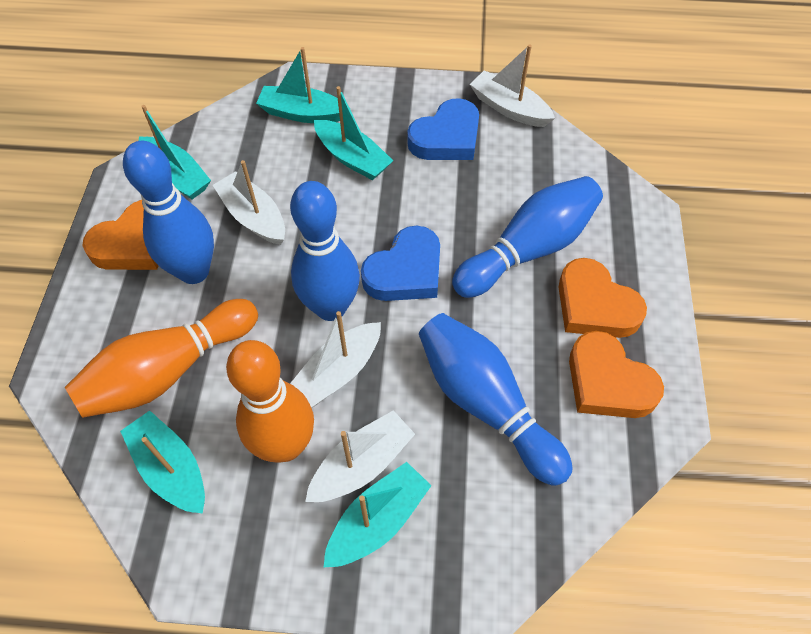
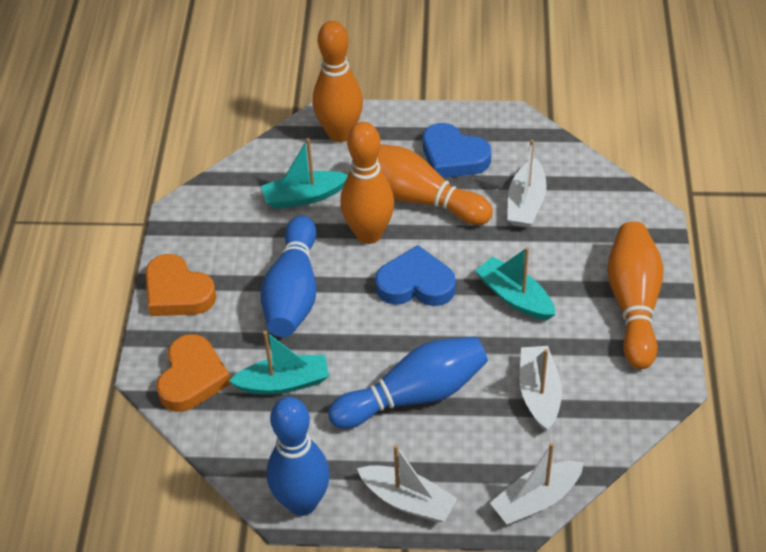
blue bowling pin: [123,141,214,284] [290,181,360,321] [419,313,573,486] [452,176,603,298] = 4 -> [261,215,316,337] [267,397,330,516] [328,337,488,429] = 3
orange bowling pin: [65,299,258,418] [226,340,314,463] = 2 -> [313,21,363,142] [340,122,394,244] [377,144,493,225] [607,222,663,369] = 4
orange heart: [83,200,159,270] [558,258,647,338] [569,331,664,418] = 3 -> [145,254,216,316] [157,334,231,412] = 2
turquoise boat: [120,411,205,514] [139,105,211,199] [256,47,351,123] [314,86,394,180] [324,462,432,567] = 5 -> [229,331,329,395] [261,138,348,209] [475,247,556,320] = 3

